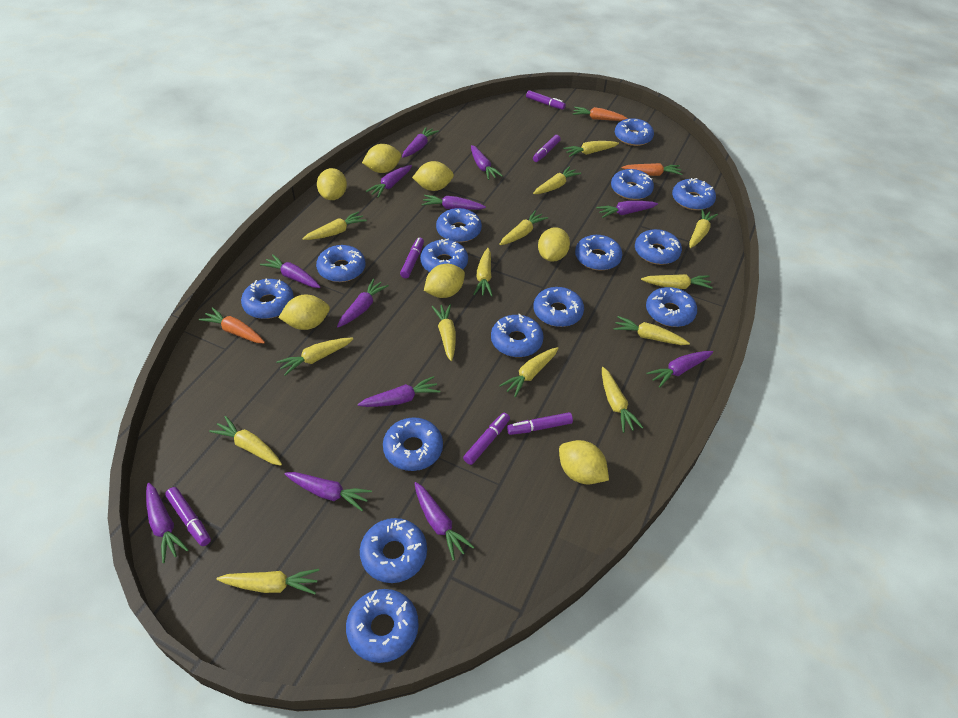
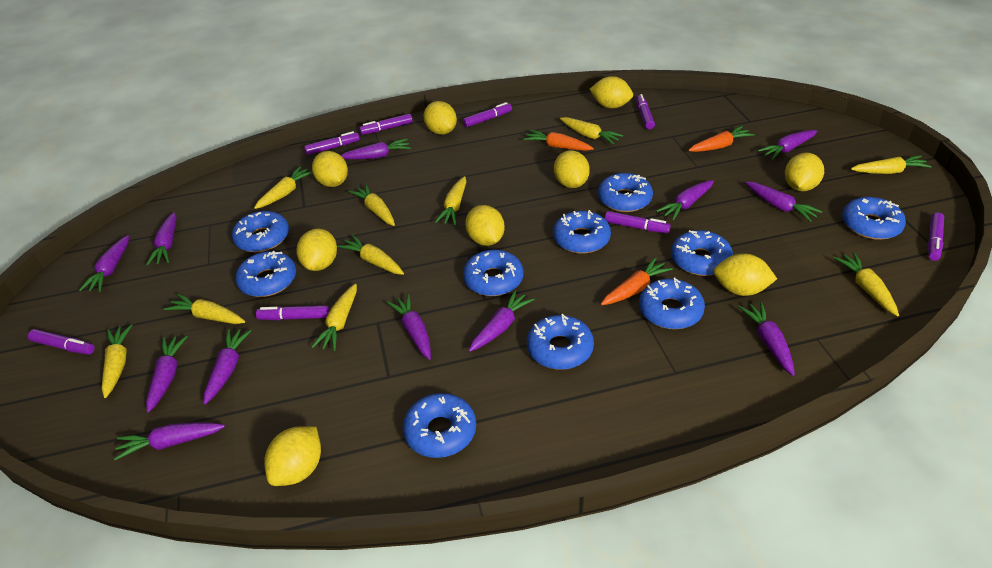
blue donut: [241,279,294,319] [316,245,366,282] [346,589,419,663] [360,518,427,583] [383,418,443,471] [420,239,468,272] [436,208,482,243] [491,314,544,357] [533,287,584,327] [575,235,622,271] [611,169,654,200] [615,118,654,146] [635,229,682,265] [646,287,697,327] [672,178,716,210] = 15 -> [232,211,289,252] [235,251,296,297] [403,393,476,458] [463,250,524,296] [527,314,594,370] [553,210,611,254] [598,173,653,212] [639,278,705,329] [671,230,733,276] [842,197,906,240] = 10
purple marker: [165,487,211,546] [400,238,424,278] [463,413,510,465] [507,412,573,435] [526,90,566,110] [533,135,561,162] = 6 -> [28,329,95,355] [256,305,329,320] [304,131,360,155] [359,114,413,135] [463,102,512,127] [605,211,671,233] [636,94,655,129] [928,212,944,261] = 8
yellow carrot: [209,416,282,466] [216,569,319,594] [276,338,354,376] [303,211,367,240] [432,304,456,361] [473,248,493,296] [499,210,548,245] [499,347,558,397] [533,166,581,194] [563,141,619,157] [602,367,643,433] [614,316,690,345] [641,274,713,289] [689,209,718,248] = 14 -> [102,324,132,398] [164,294,245,324] [254,166,313,209] [312,284,357,351] [337,235,404,275] [349,184,395,226] [435,176,466,225] [560,117,623,145] [834,252,899,317] [851,155,932,174] = 10
yellow lemon: [278,295,330,330] [317,168,347,200] [362,144,401,173] [412,161,454,191] [424,264,465,298] [538,227,570,262] [559,440,609,484] = 7 -> [264,426,321,486] [296,229,337,271] [312,151,348,187] [423,101,457,135] [465,205,505,246] [554,150,590,188] [590,76,633,108] [713,253,777,296] [785,153,824,191] = 9

